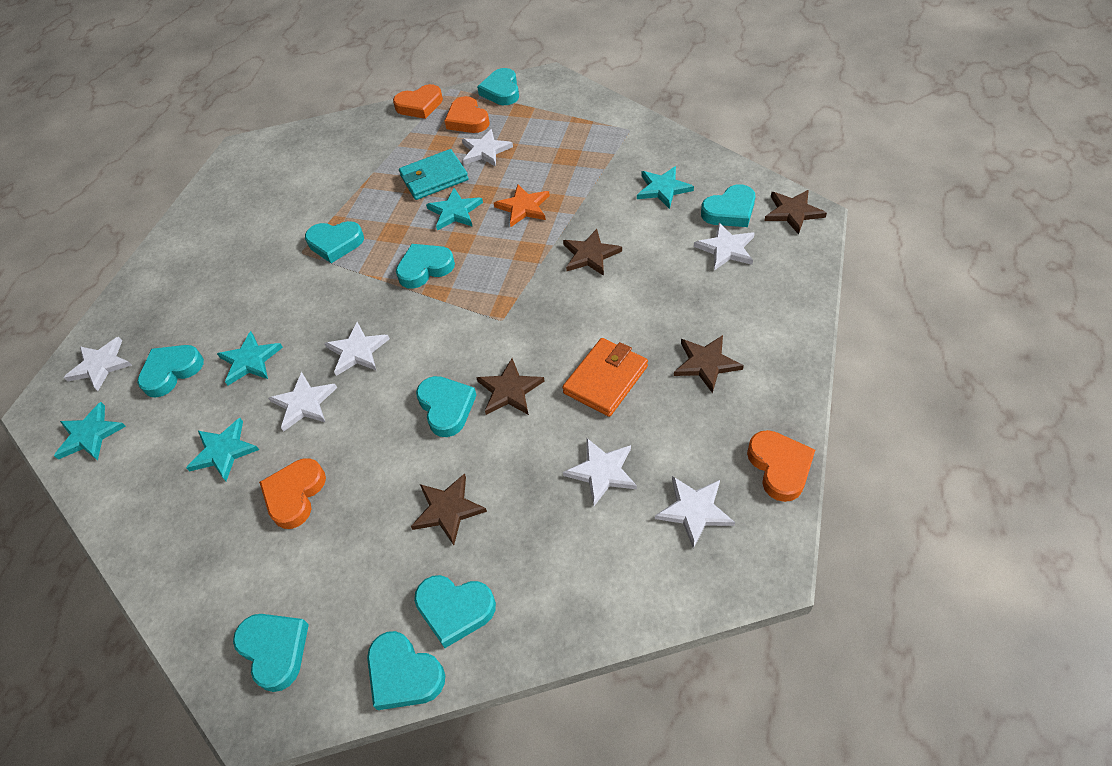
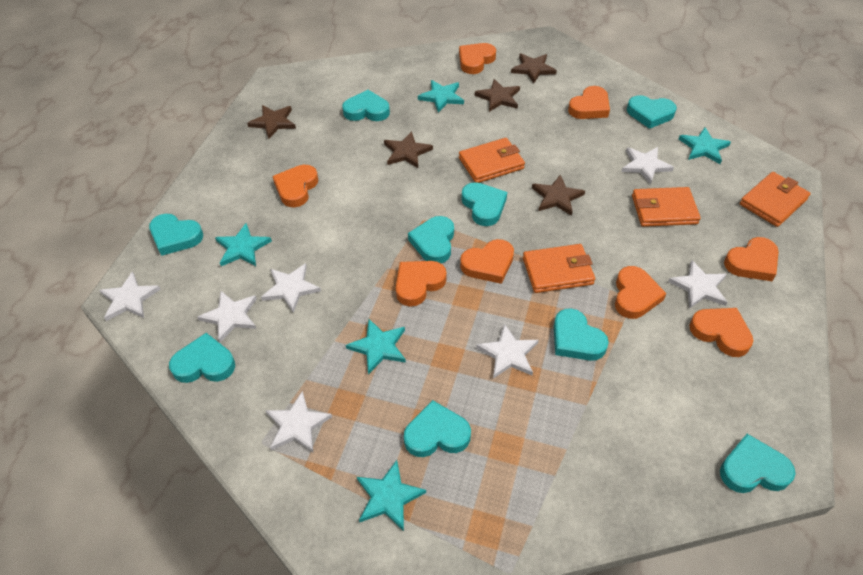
orange heart: [259,458,326,529] [393,84,443,119] [445,96,490,133] [747,430,815,502] = 4 -> [273,165,318,207] [396,261,447,307] [459,43,496,74] [460,239,514,284] [568,86,610,119] [615,266,667,319] [689,308,754,357] [724,237,779,281] = 8
orange star: [494,185,550,227] = 1 -> none = 0
orange wallet: [562,338,648,417] = 1 -> [459,138,525,183] [523,244,595,293] [632,187,701,227] [740,172,811,227] = 4
turquoise wallet: [399,149,469,200] = 1 -> none = 0

